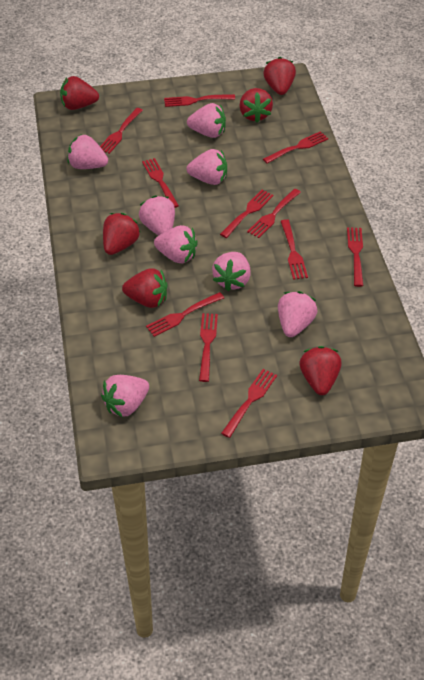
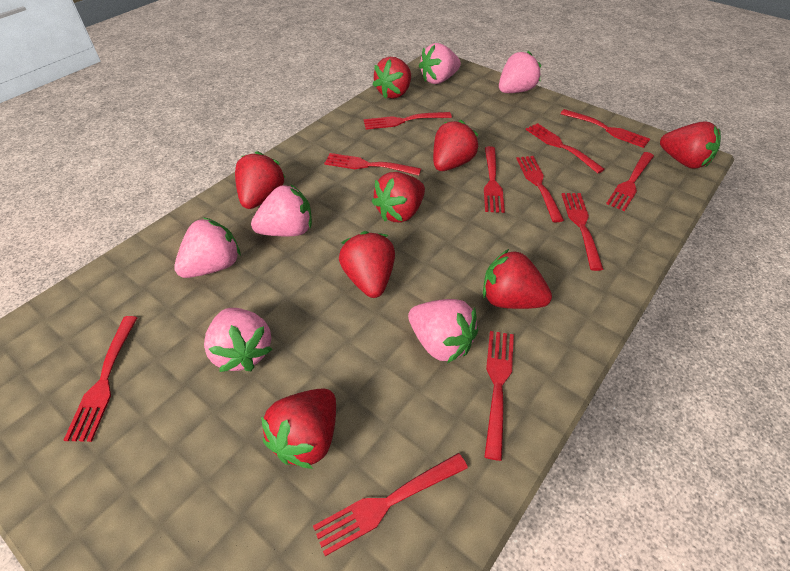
pink strawberry: [67,135,108,169] [101,375,149,418] [139,196,175,235] [154,225,198,264] [186,149,227,185] [187,103,226,138] [212,252,251,291] [278,291,317,337] = 8 -> [174,217,241,278] [204,308,273,372] [251,185,312,236] [408,299,478,363] [419,43,461,84] [499,51,541,93] = 6
red strawberry: [60,76,99,110] [103,213,141,255] [122,269,167,308] [239,88,273,123] [263,57,296,95] [299,346,342,395] = 6 -> [235,151,286,209] [261,388,336,469] [339,231,395,298] [371,172,425,223] [373,57,411,99] [433,120,478,171] [483,249,552,309] [660,121,721,169] = 8

